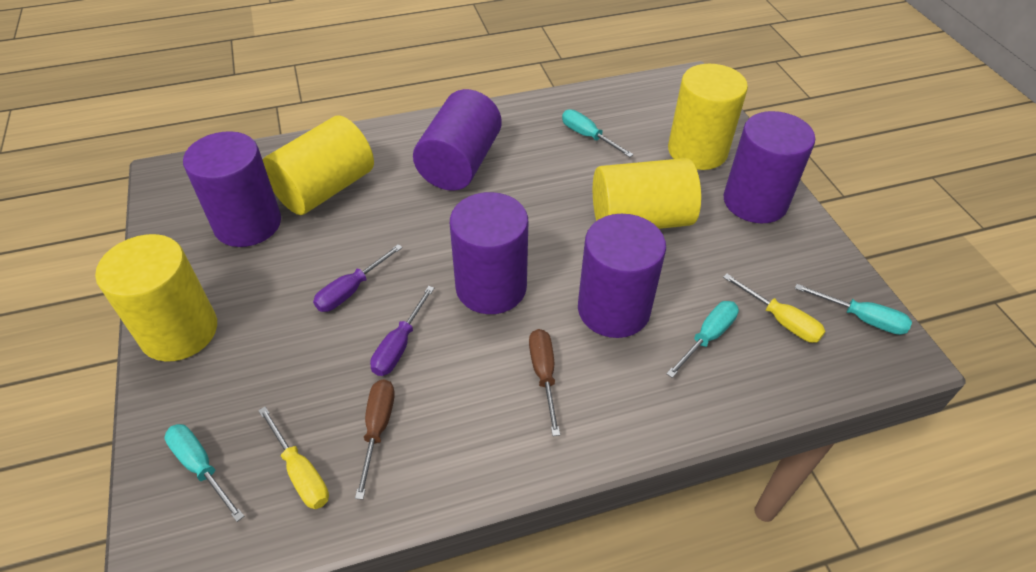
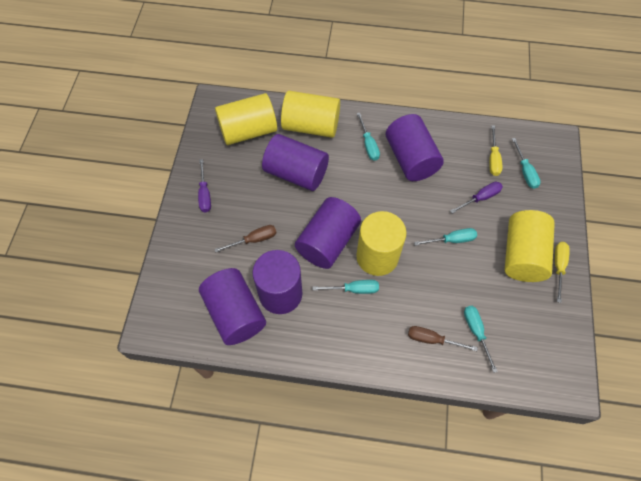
turquoise screwdriver: [164,424,244,522] [562,109,634,157] [666,301,739,378] [795,284,912,335] = 4 -> [312,280,379,294] [357,113,380,161] [414,228,477,246] [464,306,498,373] [512,138,541,189] = 5

